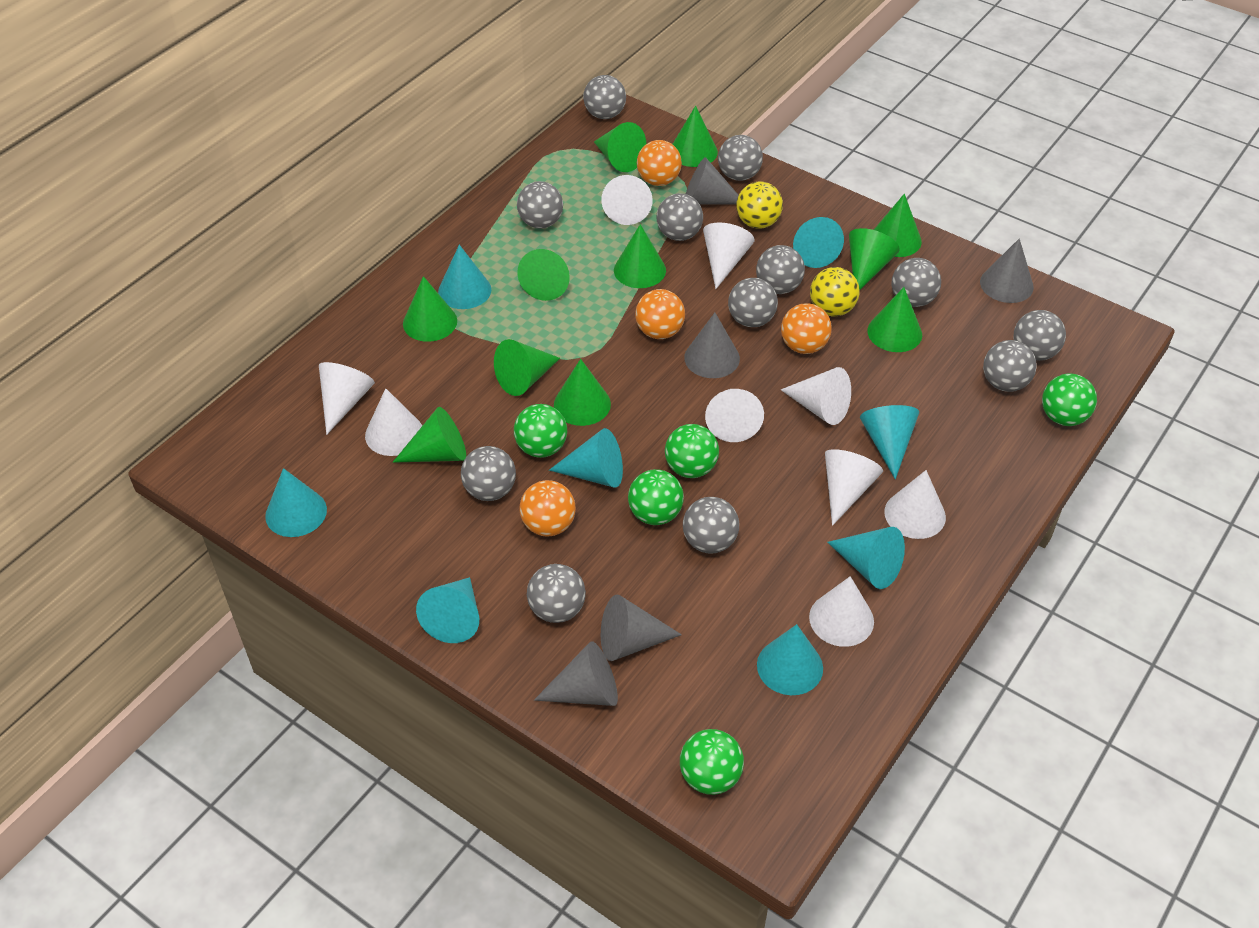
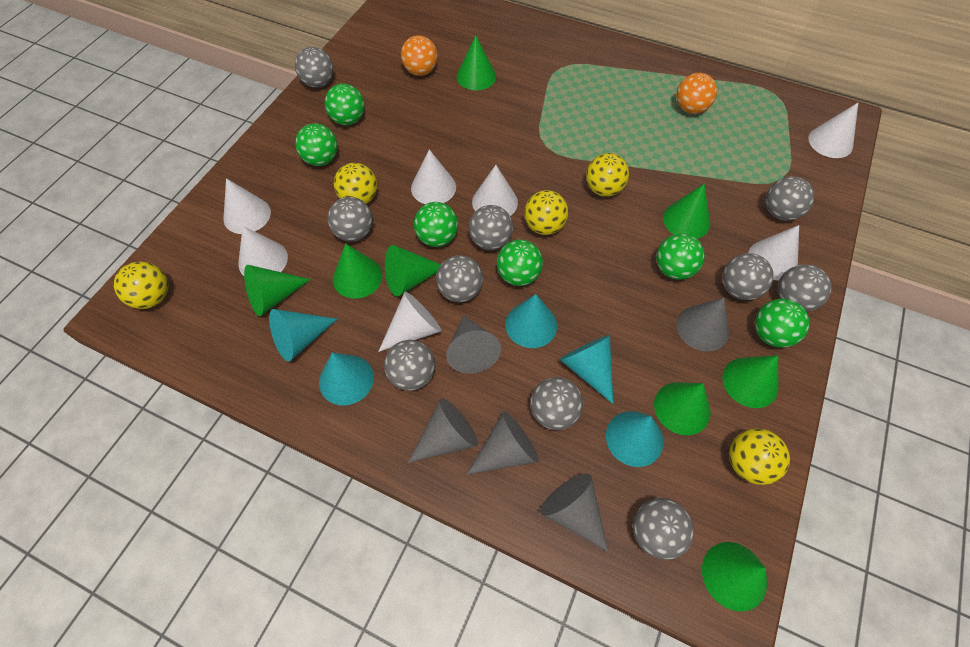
green ball: [514,404,567,458] [628,469,684,525] [665,424,719,478] [680,729,744,795] [1042,373,1097,426] = 5 -> [295,123,338,166] [325,84,364,125] [414,202,458,247] [497,240,543,286] [656,233,705,280] [755,299,810,348] = 6
green cone: [393,407,466,463] [403,276,457,342] [494,339,560,396] [517,249,570,301] [554,359,611,426] [594,122,646,172] [614,224,666,288] [673,106,718,167] [849,228,900,291] [867,287,922,352] [874,194,922,257] = 11 -> [244,265,311,316] [333,243,383,299] [385,245,441,296] [457,35,496,90] [654,382,711,435] [663,184,710,239] [702,542,767,611] [722,355,778,408] = 8
grey ball: [461,446,516,501] [517,181,563,229] [527,564,586,623] [583,75,626,119] [656,193,703,241] [683,497,739,554] [718,135,763,181] [728,278,778,327] [756,245,805,294] [892,258,941,307] [983,340,1037,392] [1013,310,1066,361] = 12 -> [295,47,334,88] [328,197,373,242] [384,340,435,391] [436,255,483,302] [469,205,513,250] [530,377,583,430] [633,498,694,560] [722,253,774,300] [765,176,814,221] [777,264,832,312] = 10
orange ball: [519,480,576,537] [635,289,685,339] [637,140,682,186] [781,303,832,354] = 4 -> [401,35,438,76] [676,73,717,114] = 2
turquoise cone: [265,468,327,537] [416,577,479,643] [438,245,491,309] [549,428,623,488] [757,624,823,695] [793,217,844,268] [827,527,905,589] [860,405,919,479] = 8 -> [269,309,338,362] [319,353,374,405] [505,294,557,348] [560,335,614,404] [606,411,663,467] = 5
white cone: [319,362,375,435] [365,388,422,456] [601,175,653,225] [703,222,755,289] [705,389,764,442] [781,367,851,425] [809,576,874,647] [825,449,883,526] [884,470,946,539] = 9 -> [223,178,271,234] [238,226,288,276] [378,291,441,352] [411,149,456,204] [472,165,518,216] [748,225,799,280] [808,102,859,158] = 7
yellow ball: [736,181,783,229] [810,267,860,316] = 2 -> [114,262,169,309] [334,163,377,204] [524,190,568,235] [586,153,629,197] [729,428,790,485] = 5

